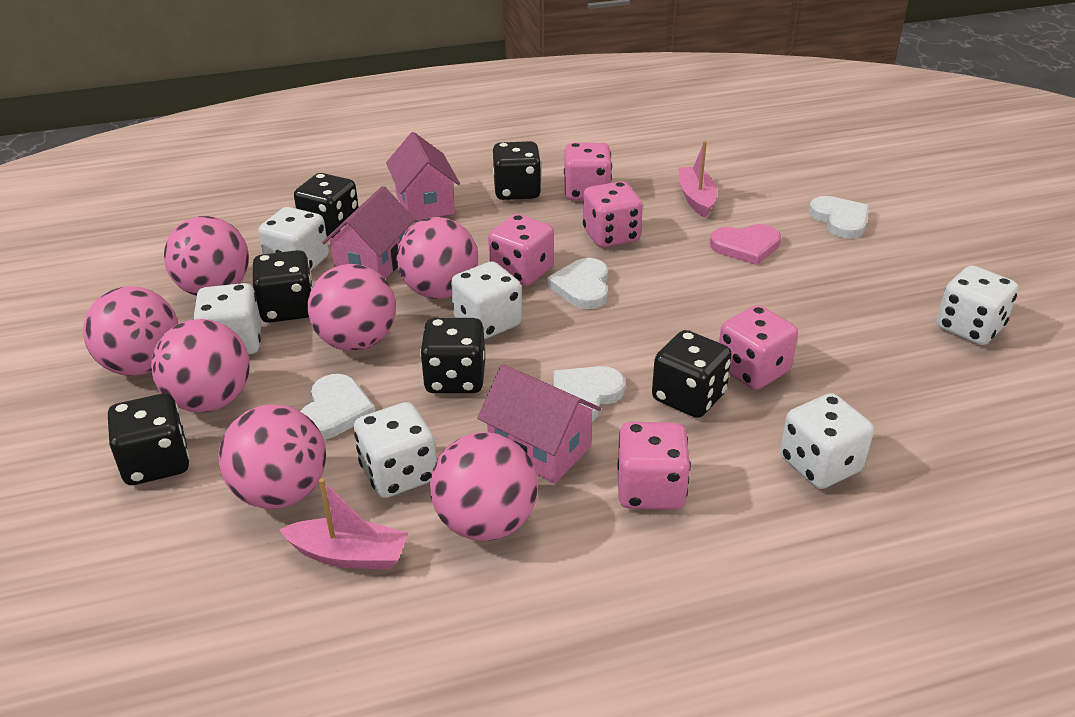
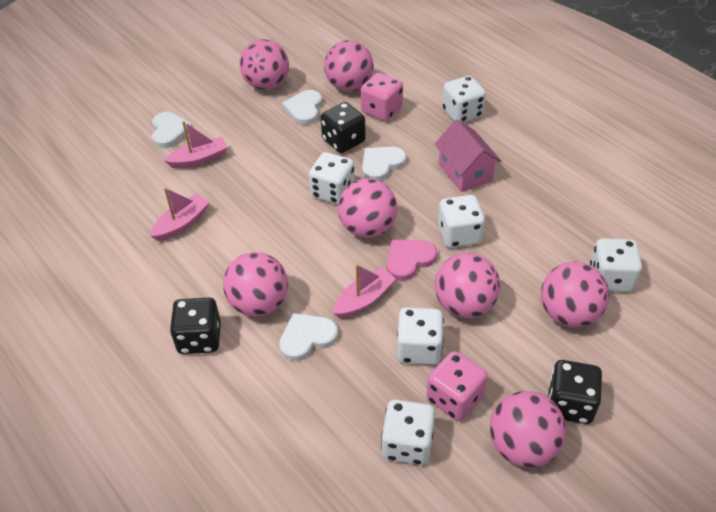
black dice: [108,393,189,485] [253,250,313,323] [294,173,359,238] [420,318,485,393] [493,141,541,200] [652,330,732,418] = 6 -> [170,298,221,354] [321,102,365,153] [548,360,602,424] = 3
pink boat: [279,478,408,570] [679,141,717,217] = 2 -> [150,187,209,241] [164,121,228,168] [333,264,396,318] = 3
pink dice: [488,214,554,286] [564,143,612,200] [583,181,643,247] [617,422,691,510] [719,305,798,390] = 5 -> [361,73,403,121] [426,351,488,421] = 2
pink house: [322,186,415,279] [386,132,460,221] [477,364,601,483] = 3 -> [435,119,501,192] = 1

